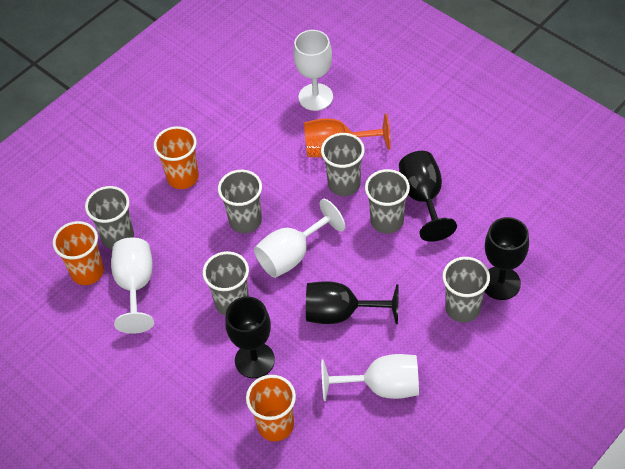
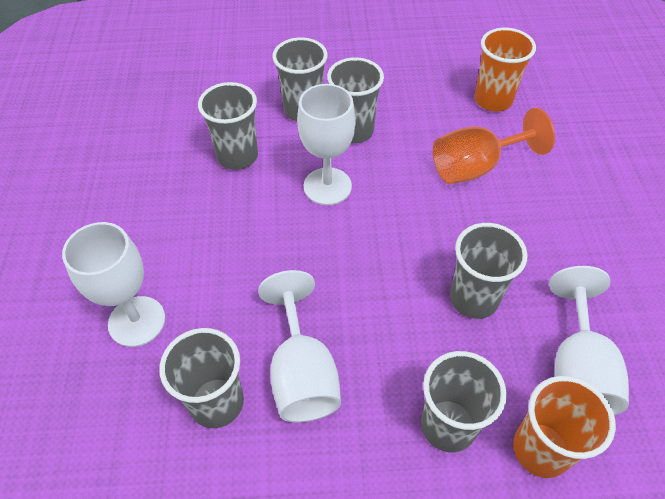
black goblet: [225,296,275,378] [306,281,398,324] [399,151,457,242] [484,217,529,300] = 4 -> none = 0
orange cup: [53,221,104,285] [154,126,199,189] [246,375,296,441] = 3 -> [474,28,536,111] [513,376,616,478] = 2

